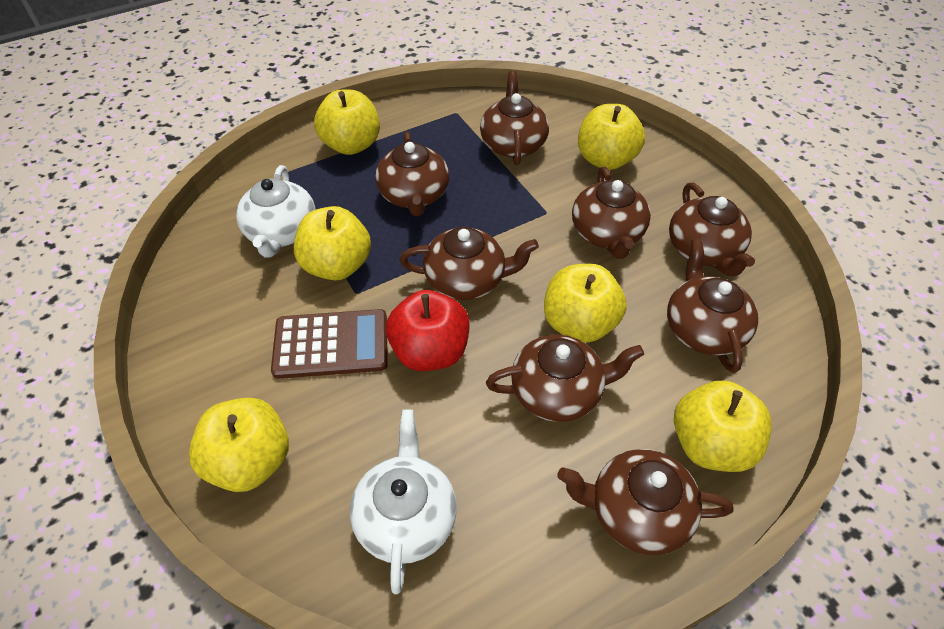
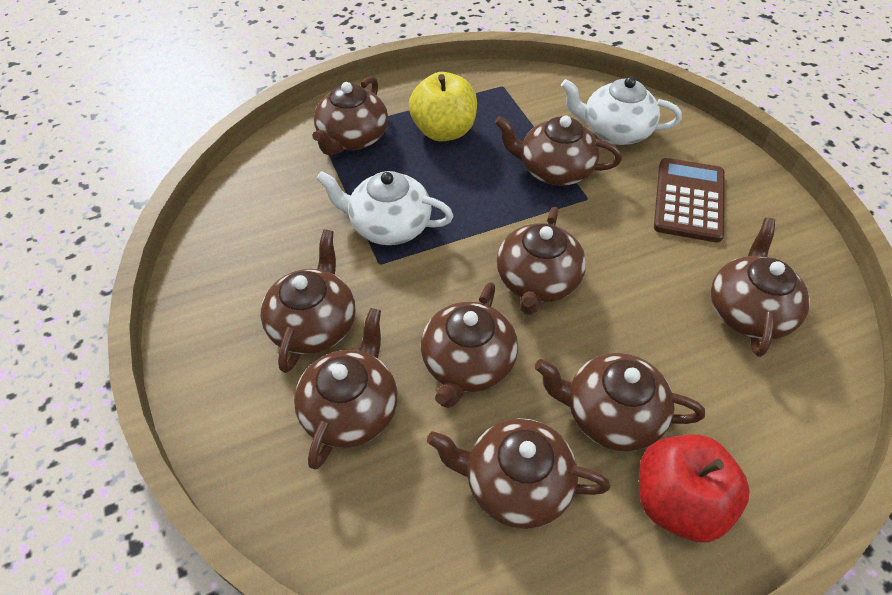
brown teapot: [375,132,449,216] [400,227,539,300] [480,71,549,165] [486,335,644,422] [557,449,733,555] [572,167,651,259] [667,239,758,373] [669,183,755,277] = 8 -> [260,229,355,373] [294,308,397,470] [312,76,388,155] [421,282,518,408] [427,418,610,529] [495,116,622,186] [497,207,586,315] [535,353,705,452] [711,218,810,357] = 9
yellow apple: [189,398,289,492] [294,206,371,280] [314,90,380,155] [544,264,627,343] [578,104,645,170] [674,380,772,472] = 6 -> [409,72,477,141] = 1

